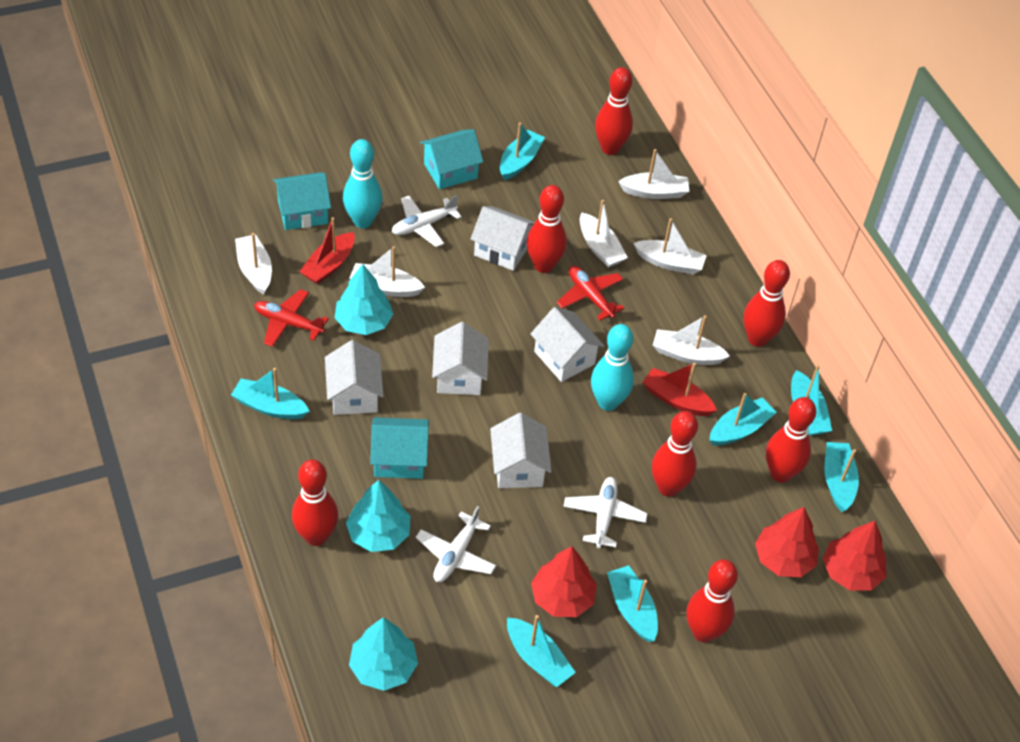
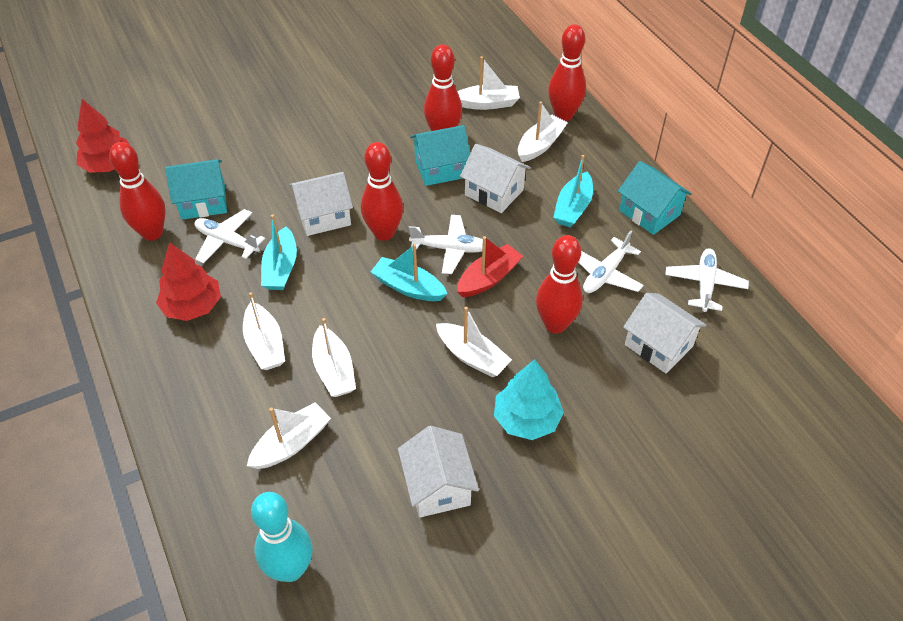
red boat: [299,217,355,284] [643,363,717,416] = 2 -> [457,236,523,297] = 1
red bowling pin: [292,460,339,546] [526,185,567,273] [595,67,633,155] [652,411,698,497] [686,559,738,643] [744,260,790,347] [766,397,816,483] = 7 -> [109,142,166,241] [361,142,403,241] [424,44,462,131] [536,235,583,333] [548,24,586,121] = 5
red plane: [254,289,328,347] [557,266,625,321] = 2 -> none = 0
red tree: [531,546,597,617] [755,507,819,577] [823,521,886,590] = 3 -> [76,99,131,173] [156,242,221,321] = 2
turquoise boat: [231,368,310,419] [500,123,545,180] [507,615,576,687] [607,565,658,642] [709,393,777,446] [791,365,832,436] [824,442,859,512] = 7 -> [261,214,297,290] [371,244,447,301] [553,155,593,228] = 3
turquoise bowling pin: [343,139,383,228] [591,324,634,411] = 2 -> [251,492,313,582] = 1
turquoise tree: [335,264,393,335] [346,480,410,552] [349,617,418,691] = 3 -> [494,359,564,440] = 1
white house: [325,340,383,415] [432,322,489,395] [471,206,535,271] [490,413,552,488] [531,307,604,382] = 5 -> [289,172,353,236] [398,426,479,517] [460,144,531,213] [623,293,707,373] = 4
white plane: [392,195,462,247] [416,506,496,582] [563,477,648,548] = 3 -> [194,209,265,264] [409,215,483,274] [578,231,644,293] [665,248,749,312] = 4

